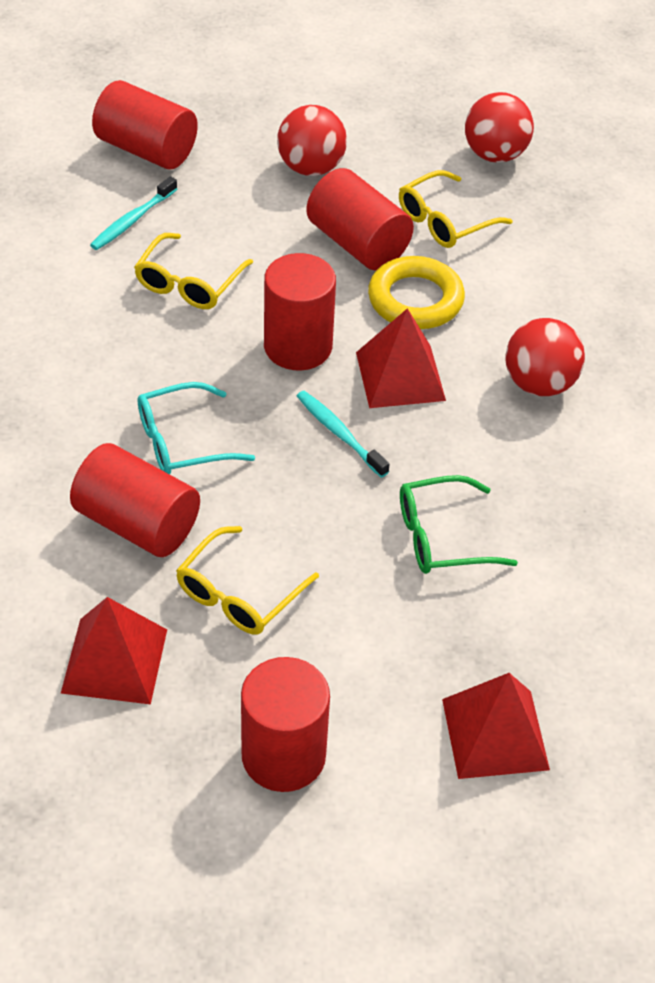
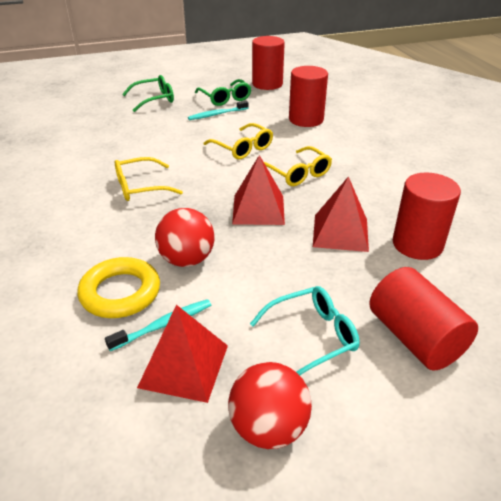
green glasses: [400,475,518,574] = 1 -> [122,75,174,112] [195,79,251,106] = 2
red ball: [277,105,347,176] [465,92,534,162] [505,318,585,396] = 3 -> [155,208,214,267] [228,362,312,449] = 2
red cylinder: [70,443,200,557] [92,80,198,169] [241,657,330,792] [264,253,336,370] [306,168,414,271] = 5 -> [252,36,285,90] [289,66,328,127] [369,267,478,371] [393,173,461,260] = 4

